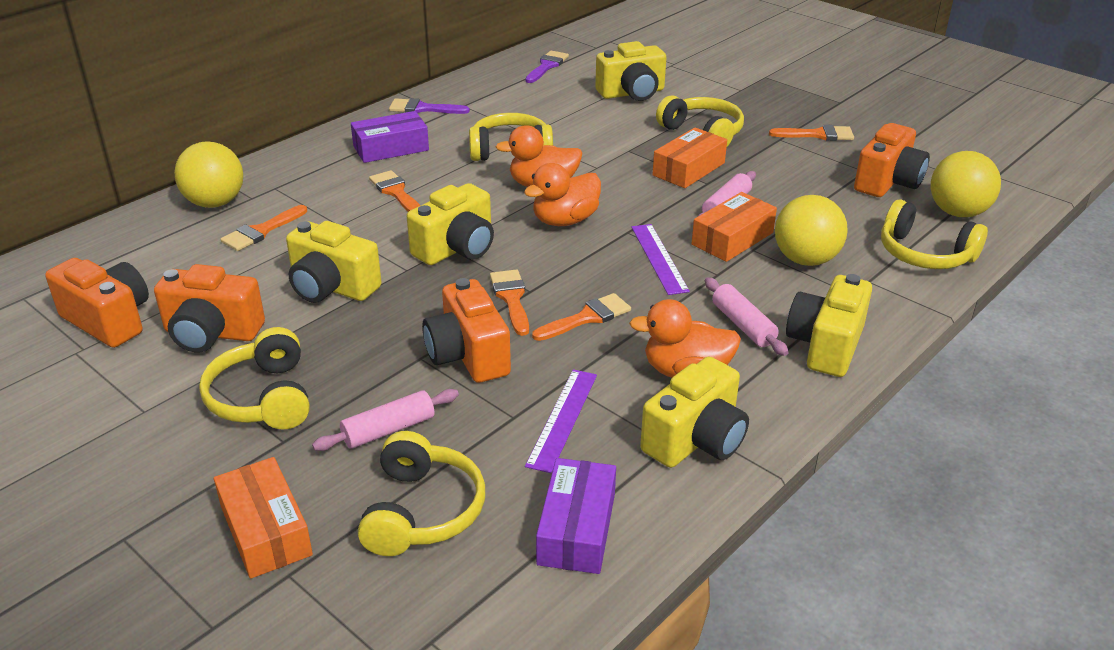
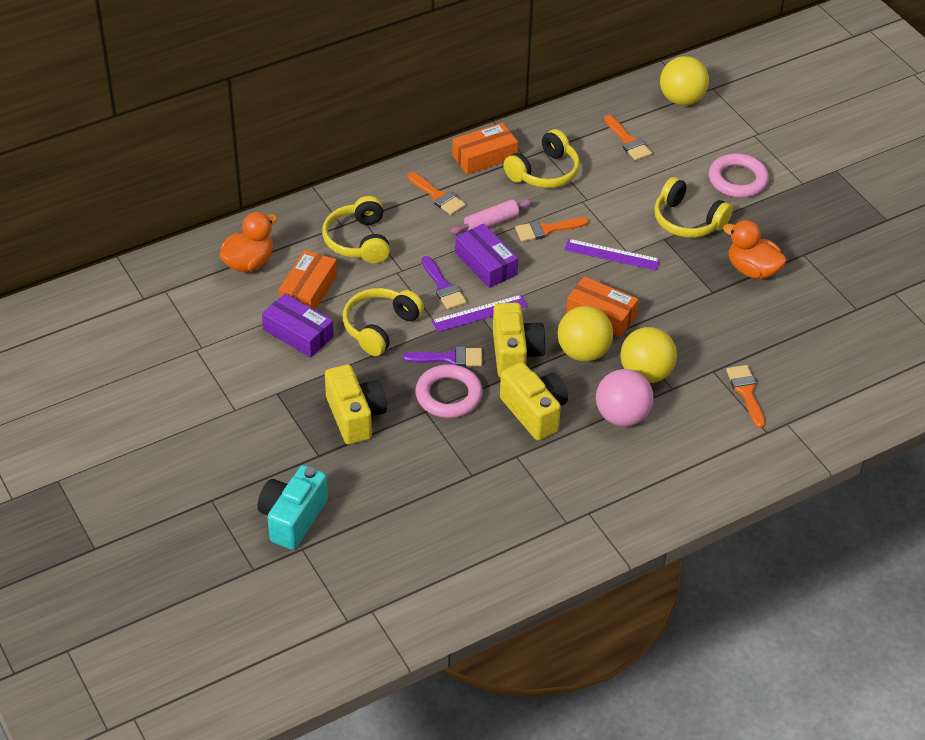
orange brush: [221,205,307,251] [369,170,421,212] [490,269,529,336] [532,293,631,341] [769,125,854,141] = 5 -> [407,172,466,215] [515,217,589,242] [604,115,652,161] [726,365,765,428] = 4
orange camera: [45,258,149,348] [154,264,265,352] [422,278,511,383] [854,123,930,197] = 4 -> none = 0
orange duck: [496,125,582,187] [524,163,601,226] [629,299,741,378] = 3 -> [220,212,277,273] [723,220,787,279] = 2
pink ball: none = 0 -> [596,369,653,426] = 1
pink ring: none = 0 -> [415,364,483,418] [709,153,769,198] = 2
pink rolling pin: [312,389,459,451] [698,171,756,216] [705,277,789,356] = 3 -> [450,199,533,235] = 1
turquoise camera: none = 0 -> [257,465,328,550] = 1
yellow camera: [286,221,382,303] [407,183,494,265] [595,41,667,101] [640,356,749,468] [786,274,872,377] = 5 -> [325,364,387,444] [493,302,546,378] [500,362,568,440] = 3
yellow headphones: [199,327,310,430] [358,431,485,556] [469,113,553,161] [656,96,744,147] [881,199,988,269] = 5 -> [322,196,390,264] [343,288,424,356] [503,129,580,188] [654,177,733,238] = 4

